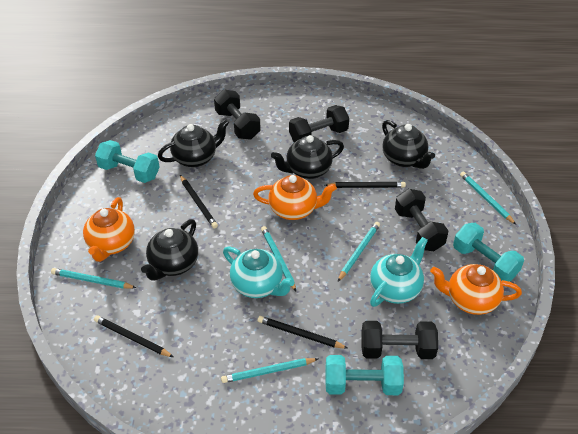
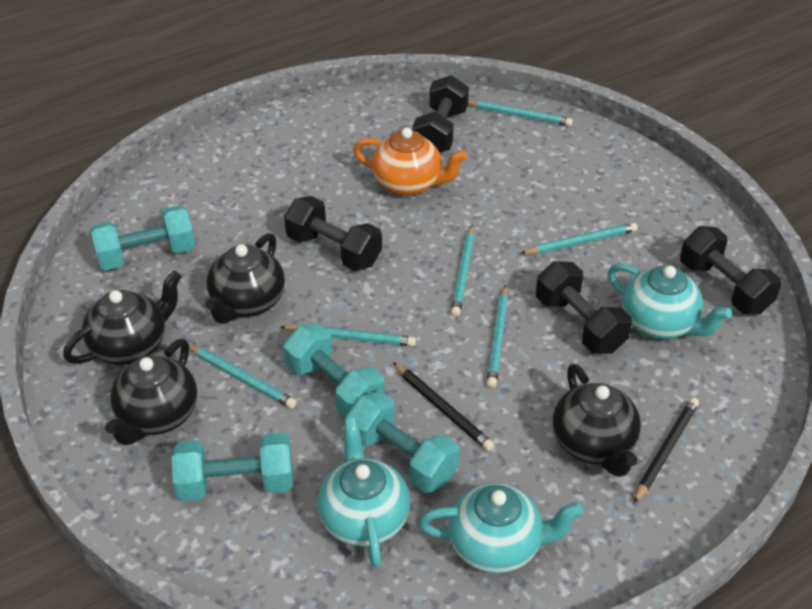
black pencil: [94,315,173,357] [180,175,218,229] [258,316,348,349] [325,182,406,188] = 4 -> [393,362,494,451] [634,397,699,503] = 2
orange teapot: [83,197,135,262] [253,175,337,220] [430,264,522,315] = 3 -> [353,127,467,196] = 1
turquoise dumbbell: [95,140,160,183] [325,355,404,395] [453,223,524,282] = 3 -> [90,205,195,270] [172,433,293,501] [283,324,385,418] [346,391,460,493] = 4
turquoise pencil: [51,268,136,289] [221,358,318,383] [261,226,296,291] [338,222,380,281] [460,172,516,225] = 5 -> [189,344,297,409] [281,324,416,346] [451,225,474,317] [468,100,573,126] [487,285,508,388] [520,223,638,254] = 6
turquoise teapot: [223,247,295,298] [370,237,428,307] = 2 -> [318,417,410,568] [419,483,583,574] [608,263,732,339] = 3

